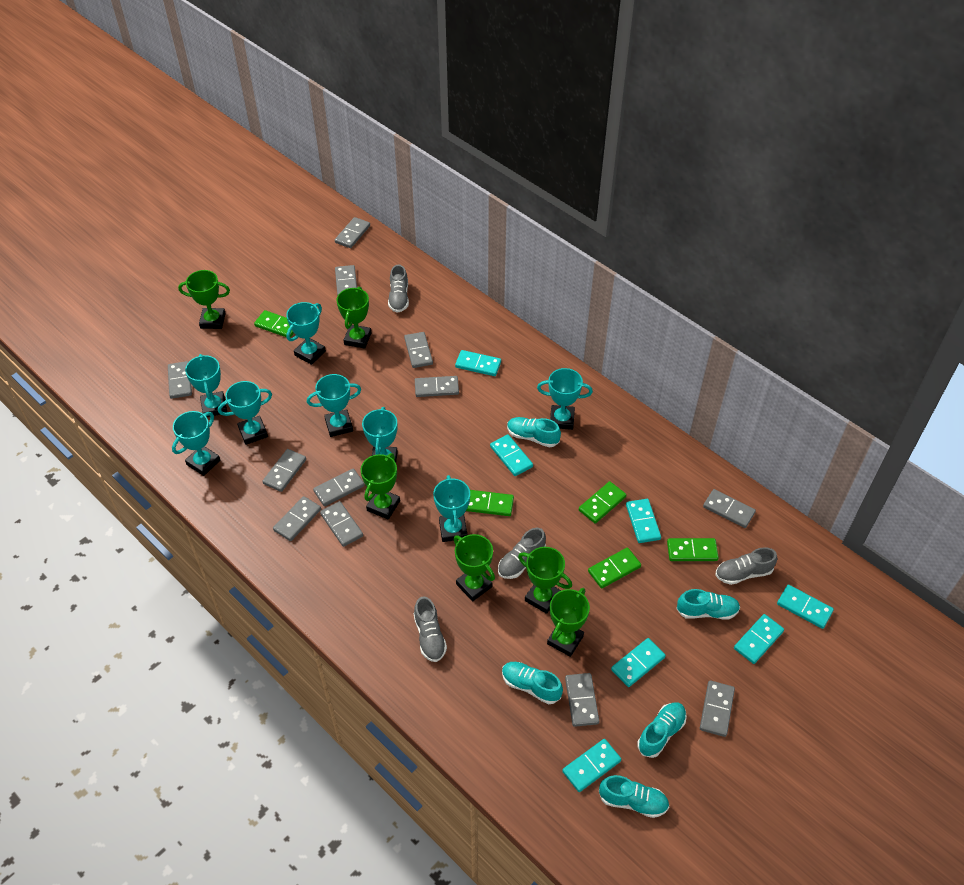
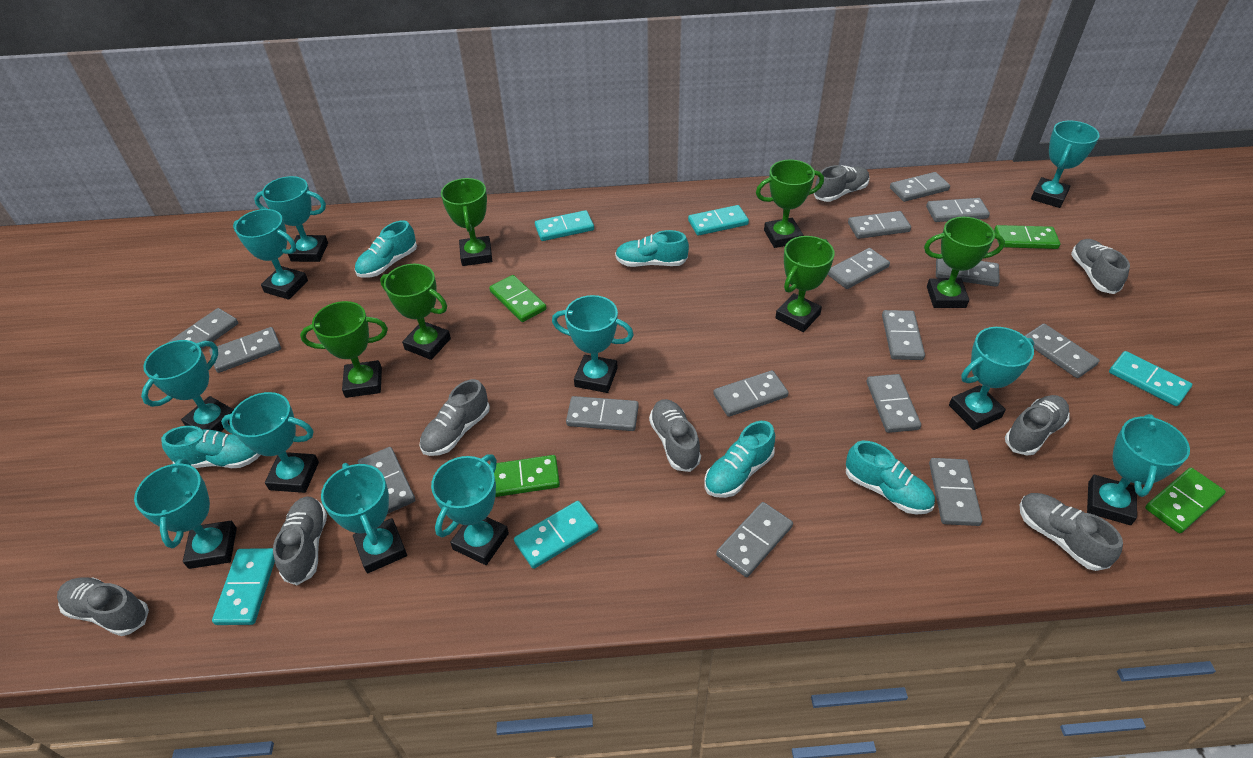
green domino: [254,310,294,338] [466,490,514,516] [579,481,626,524] [588,548,641,588] [667,538,719,561] = 5 -> [489,275,546,322] [489,455,560,497] [994,225,1060,249] [1145,468,1226,533] = 4
grey domino: [168,361,192,399] [262,449,306,492] [273,496,321,541] [313,468,365,506] [320,501,363,547] [335,217,370,248] [335,265,357,296] [404,332,433,368] [415,376,459,397] [565,673,599,727] [700,680,735,737] [703,489,756,528] = 12 -> [167,308,238,350] [209,327,281,373] [358,447,415,514] [566,396,639,431] [713,370,788,417] [716,502,793,577] [827,248,890,289] [848,211,911,239] [867,374,921,433] [882,310,925,360] [890,172,950,202] [926,198,990,222] [929,458,983,526] [936,258,1000,287] [1025,324,1100,378] = 15
grey shoe: [388,265,409,313] [414,597,447,662] [498,528,546,579] [715,547,777,585] = 4 -> [57,577,149,636] [273,496,327,585] [420,379,490,456] [649,399,701,472] [814,165,870,202] [1005,395,1070,456] [1019,493,1123,571] [1071,239,1130,294] = 8
turquoise domino: [455,350,501,376] [490,435,533,476] [562,739,622,792] [611,638,666,687] [626,499,661,543] [734,614,784,664] [777,585,834,629] = 7 -> [212,548,275,625] [514,501,598,569] [535,210,594,241] [688,205,749,236] [1109,351,1192,406] = 5
turquoise trophy: [172,411,220,476] [185,354,227,417] [218,381,272,445] [286,302,326,365] [307,374,361,437] [362,407,398,462] [433,475,470,542] [537,368,593,430] = 8 -> [134,459,237,569] [141,340,234,432] [221,392,319,493] [233,209,308,300] [254,176,328,262] [321,463,407,573] [431,454,509,565] [552,295,634,393] [949,327,1034,430] [1031,121,1100,208] [1087,414,1190,525] = 11

